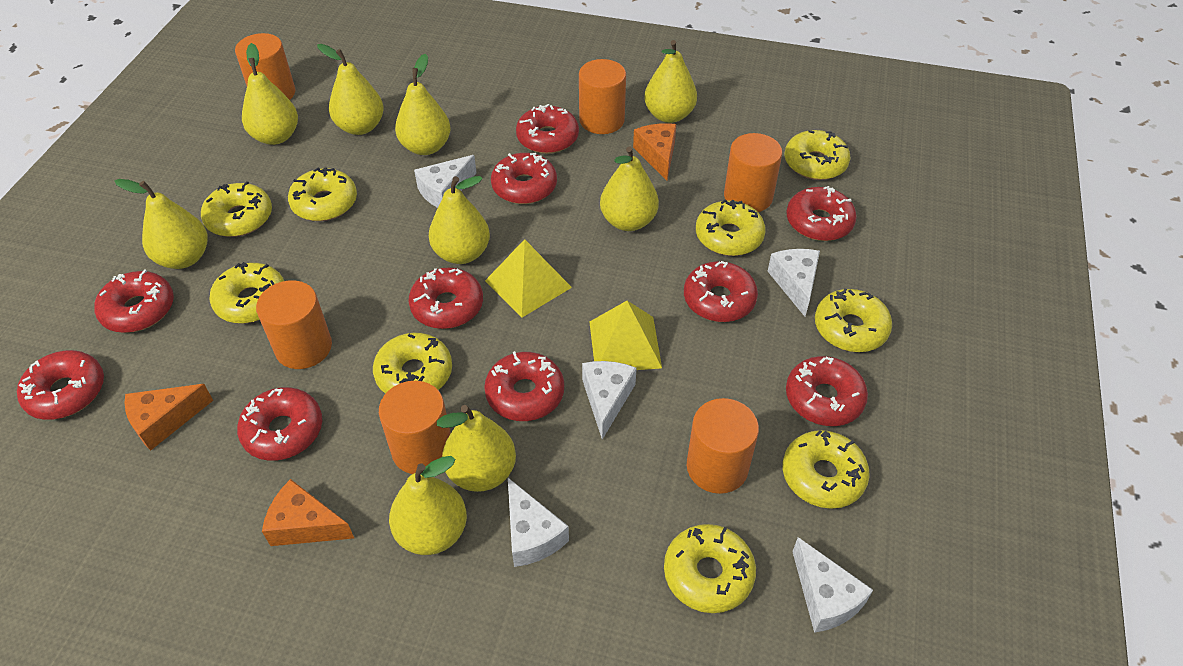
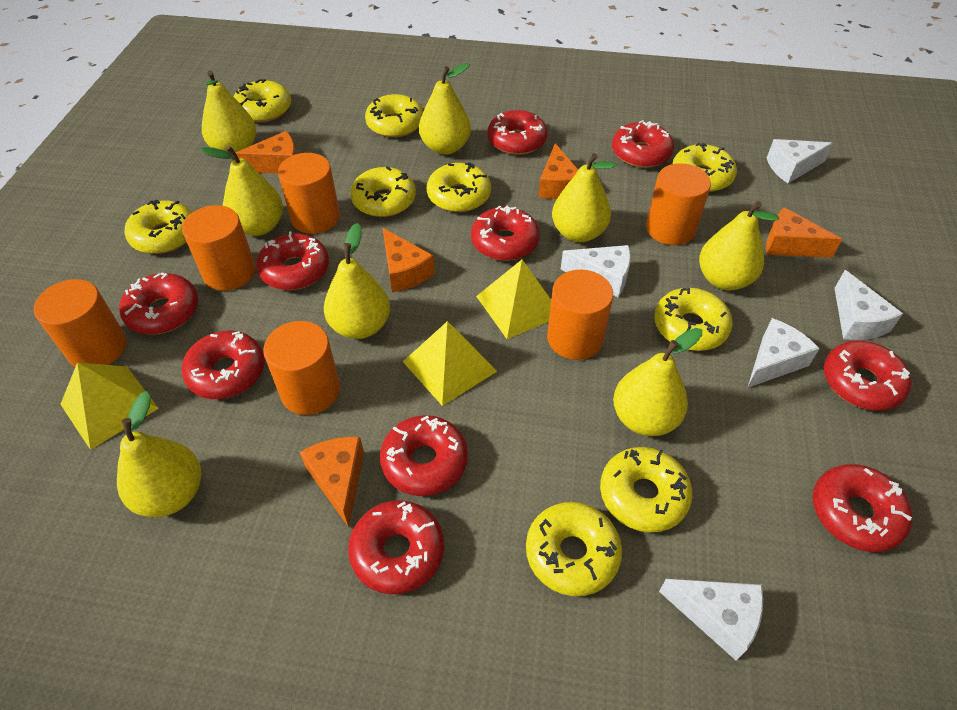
orange cheese: [125,384,213,451] [262,479,354,546] [633,123,677,181] = 3 -> [235,131,296,174] [300,437,364,527] [383,228,435,292] [539,143,578,199] [766,207,842,258] = 5
yellow pear: [115,179,208,269] [242,43,298,145] [317,44,384,135] [389,456,467,555] [395,54,451,155] [429,176,490,264] [437,405,516,492] [600,147,659,231] [644,40,697,123] = 9 -> [117,391,201,517] [201,145,283,236] [202,71,256,153] [324,223,390,339] [419,63,471,155] [552,153,616,242] [613,328,702,436] [699,201,779,290] = 8
yellow pyramid: [485,239,572,318] [589,301,662,370] = 2 -> [60,362,159,450] [403,321,497,406] [476,260,551,339] = 3

